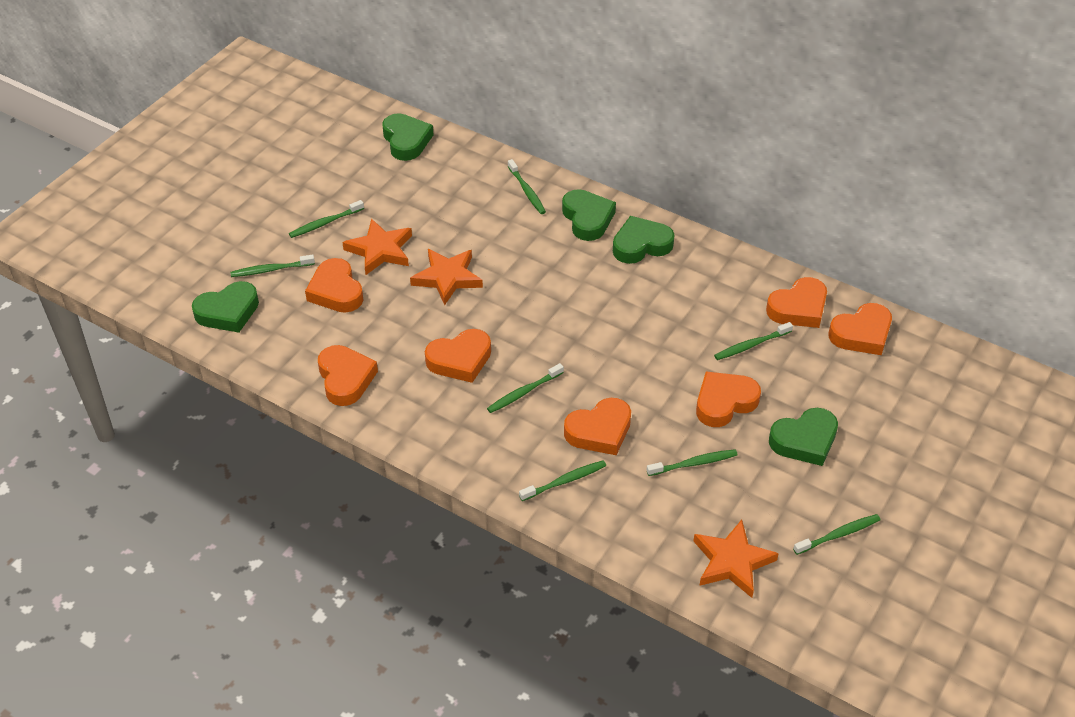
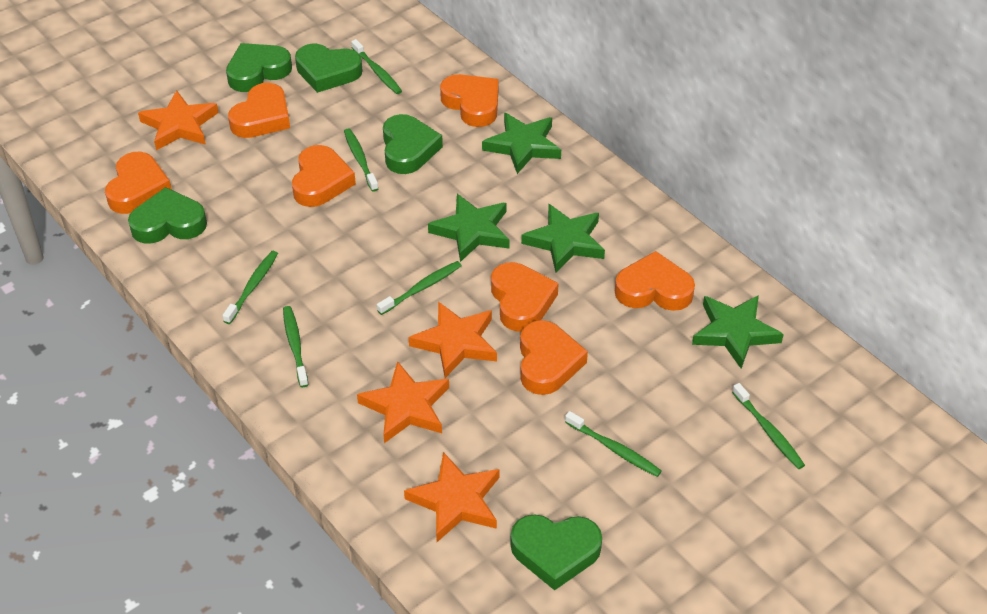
green star: none = 0 -> [428,194,510,262] [482,113,561,174] [521,204,605,272] [692,295,784,369] = 4
green toothbrush: [230,254,315,277] [289,200,364,238] [487,363,564,413] [508,159,546,214] [519,460,606,501] [647,449,738,476] [714,322,793,360] [793,514,880,555] = 8 -> [222,251,278,324] [283,306,308,387] [344,128,378,192] [351,39,402,94] [377,261,462,315] [565,411,662,477] [732,383,805,469] = 7
orange star: [342,219,412,275] [410,249,483,305] [694,520,779,598] = 3 -> [138,90,219,150] [357,361,449,443] [404,452,499,542] [409,302,497,378] = 4

